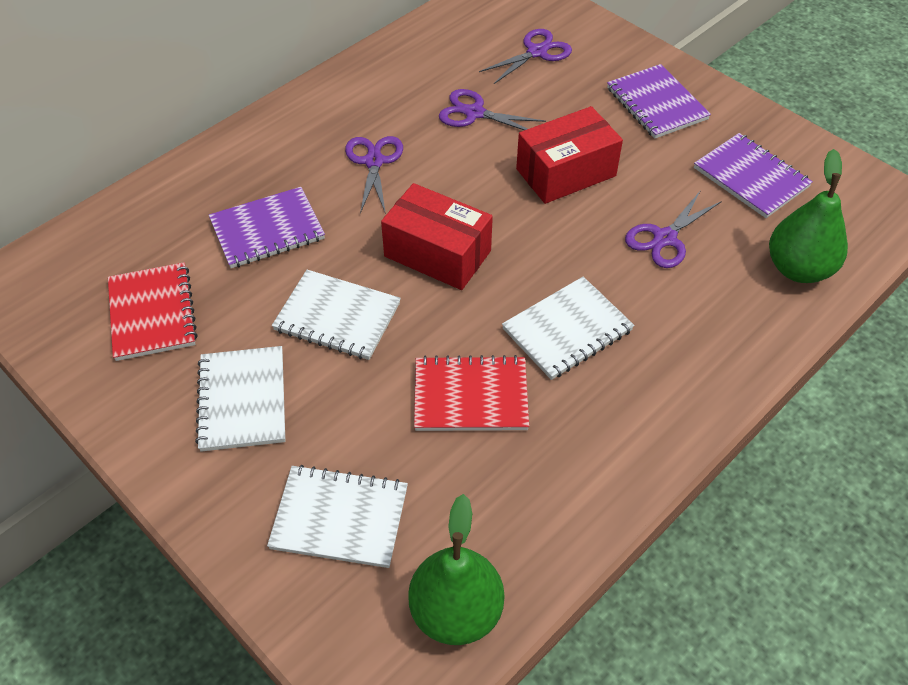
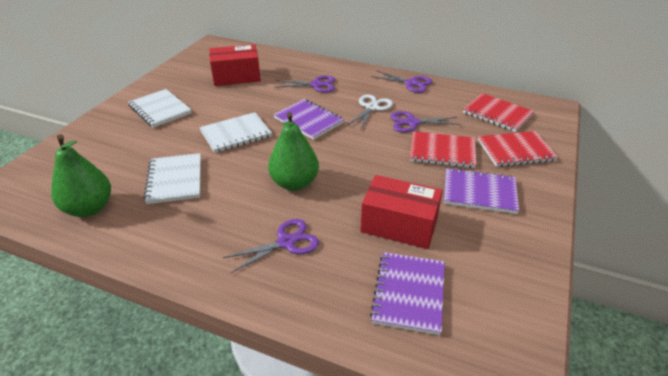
red notebook: [108,262,197,361] [414,355,529,431] = 2 -> [410,131,477,168] [463,93,534,132] [478,131,558,167] = 3
white notebook: [195,346,285,452] [267,465,408,568] [272,270,401,360] [502,277,634,380] = 4 -> [128,89,192,128] [143,153,201,204] [199,112,272,153] = 3
white scissors: none = 0 -> [346,94,393,130] = 1

